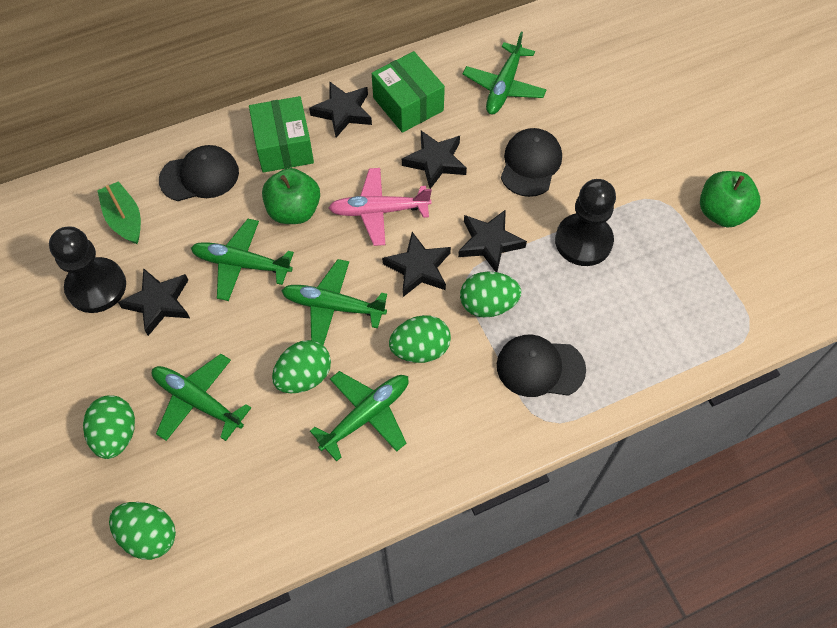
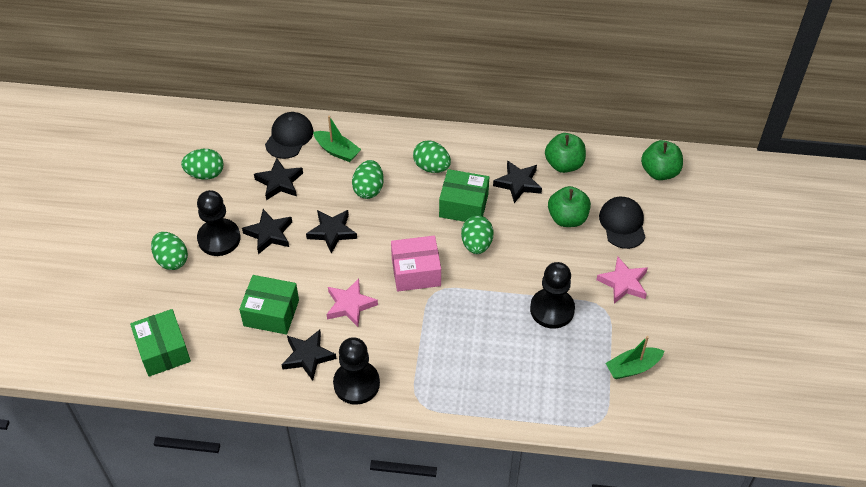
black cap: [159,145,239,201] [497,335,586,397] [501,128,562,197] = 3 -> [265,112,313,159] [599,197,646,249] = 2
black pawn: [49,226,126,313] [555,179,616,266] = 2 -> [197,190,240,256] [333,337,380,405] [530,262,575,329] = 3
green apple: [262,168,320,224] [700,171,761,227] = 2 -> [545,133,586,173] [548,186,591,227] [641,140,683,180] = 3
green boat: [97,181,141,244] = 1 -> [313,115,361,162] [606,336,664,379] = 2
green box: [249,96,314,173] [372,51,445,133] = 2 -> [130,309,191,377] [239,275,299,335] [439,169,489,222] = 3
green plane: [152,354,251,441] [191,219,294,301] [281,259,387,345] [310,371,409,462] [463,32,547,114] = 5 -> none = 0
pink box: none = 0 -> [391,236,441,291] = 1
pink plane: [329,168,432,246] = 1 -> none = 0
pink star: none = 0 -> [327,279,378,327] [596,257,648,304] = 2

